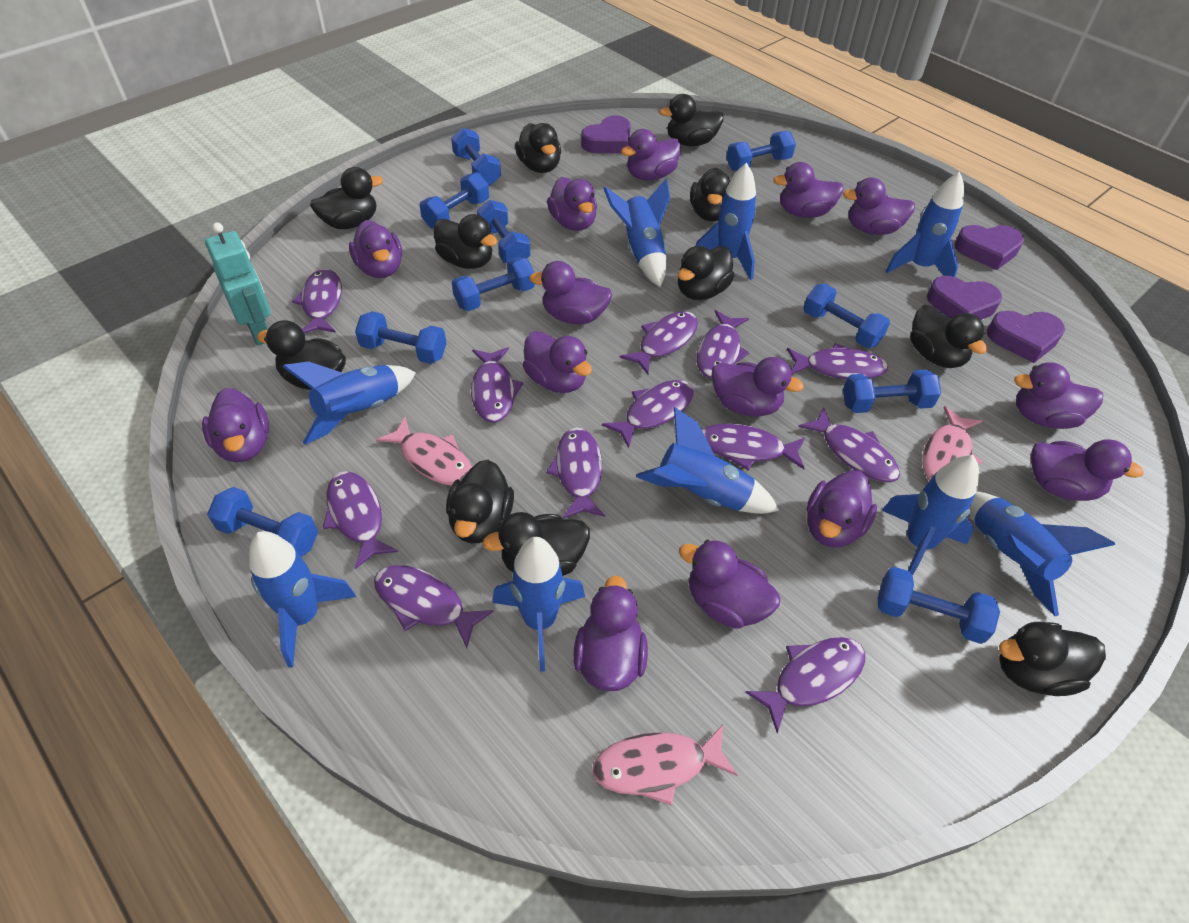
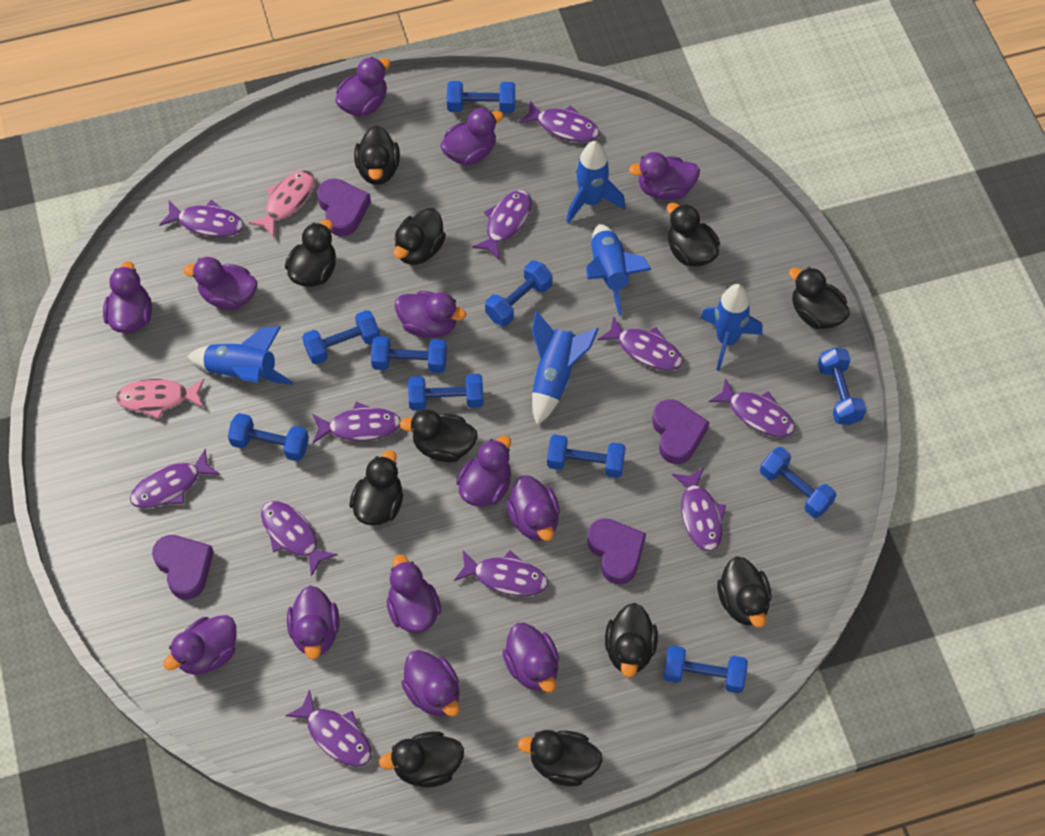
blue rocket: [249,531,356,667] [283,361,416,445] [493,537,585,672] [603,179,670,287] [636,407,779,514] [696,163,757,280] [882,455,979,576] [886,172,964,277] [969,491,1115,616] = 9 -> [187,326,294,385] [532,311,599,425] [566,141,626,224] [586,224,652,316] [701,284,763,371] = 5
pink fish: [376,417,472,486] [592,725,737,806] [922,406,982,481] = 3 -> [115,379,204,419] [249,170,315,238] = 2
purple duck: [202,388,269,462] [349,220,402,278] [523,331,592,393] [529,261,612,324] [547,177,597,231] [573,575,648,691] [621,129,681,181] [679,540,780,629] [712,357,804,417] [773,162,843,218] [807,470,877,548] [843,177,915,235] [1014,362,1103,429] [1031,439,1144,501] = 14 -> [103,261,152,333] [163,615,237,675] [183,257,257,310] [287,586,339,660] [335,57,391,116] [387,554,441,633] [395,291,466,338] [401,650,460,717] [440,108,504,165] [456,435,511,507] [502,623,559,693] [506,475,560,541] [629,152,700,200] = 13
purple fish: [292,268,342,333] [323,471,398,569] [374,565,494,648] [471,347,523,423] [546,427,605,518] [602,380,694,448] [620,312,698,374] [697,310,750,378] [702,424,806,471] [745,637,865,733] [787,343,888,379] [798,407,900,482] = 12 -> [130,449,220,508] [159,200,244,237] [261,501,337,576] [285,689,372,767] [312,402,401,443] [454,550,548,596] [472,190,531,259] [518,101,600,142] [598,316,683,370] [672,468,726,551] [709,378,795,437] = 11
turquoise robot: [205,222,271,345] = 1 -> none = 0

